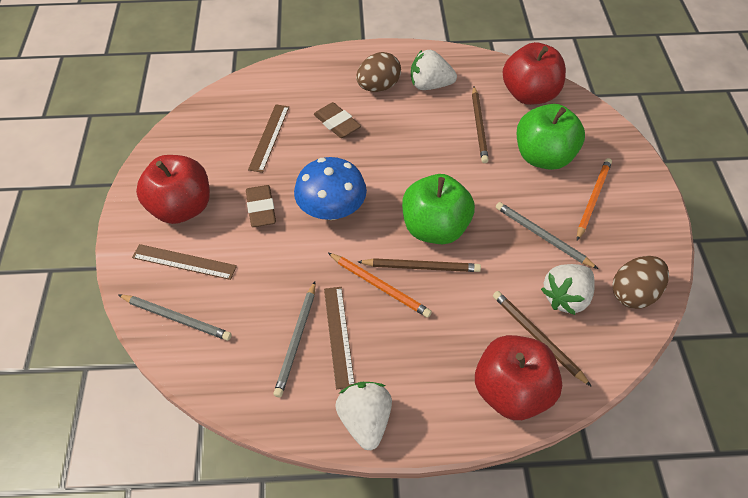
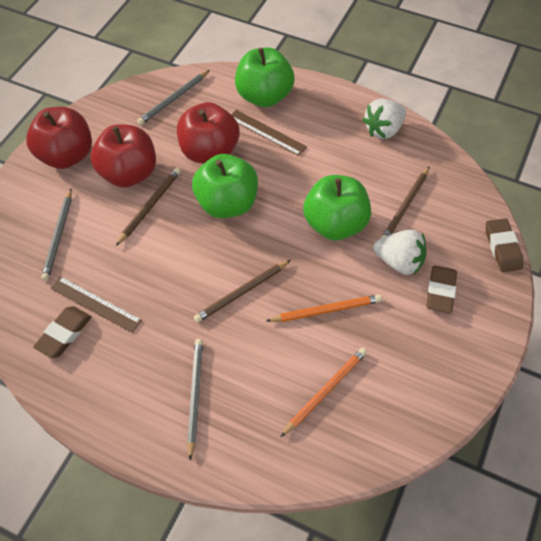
blue mushroom: [294,157,367,220] = 1 -> none = 0
brown egg: [356,52,401,92] [612,256,669,309] = 2 -> none = 0
brown eraser: [246,185,276,227] [314,102,361,138] = 2 -> [33,306,91,358] [426,265,457,313] [486,218,523,272] = 3
brown ruler: [132,244,237,280] [248,104,289,173] [324,287,355,389] = 3 -> [50,276,142,333] [231,110,307,156] = 2
green apple: [402,174,475,244] [517,104,585,170] = 2 -> [192,154,258,218] [235,48,295,107] [303,175,371,240] = 3
white strawberry: [335,382,392,450] [411,50,457,90] [541,264,595,315] = 3 -> [362,99,406,139] [373,229,427,275] = 2

